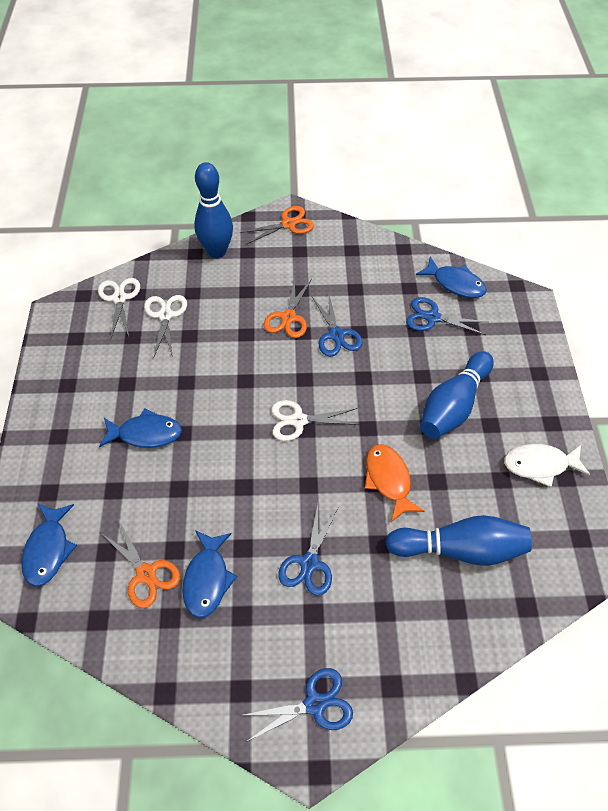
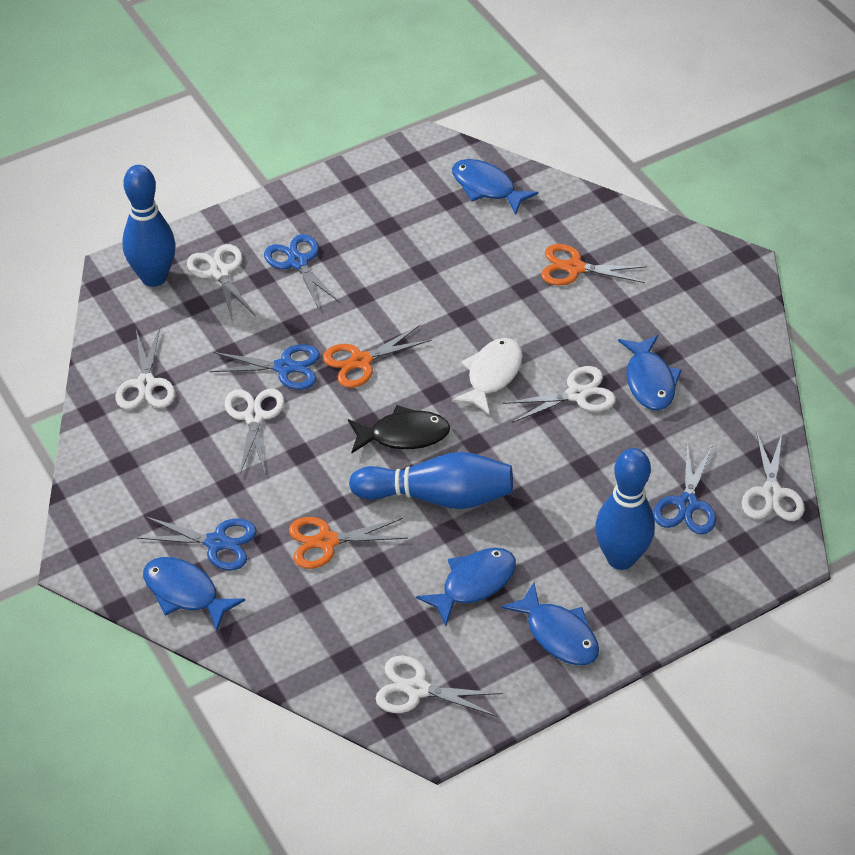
black fish: none = 0 -> [348,405,450,453] = 1
blue fish: [21,503,77,587] [99,408,182,448] [182,530,237,618] [416,257,487,298] = 4 -> [143,557,245,631] [416,548,516,626] [452,159,538,215] [501,582,599,665] [618,335,682,410] = 5
orange fish: [365,444,425,522] = 1 -> none = 0
white scissors: [98,278,140,340] [144,295,187,357] [271,400,360,441] = 3 -> [115,328,175,410] [187,244,255,322] [225,389,284,475] [375,656,503,717] [503,366,616,423] [742,431,804,521] = 6

